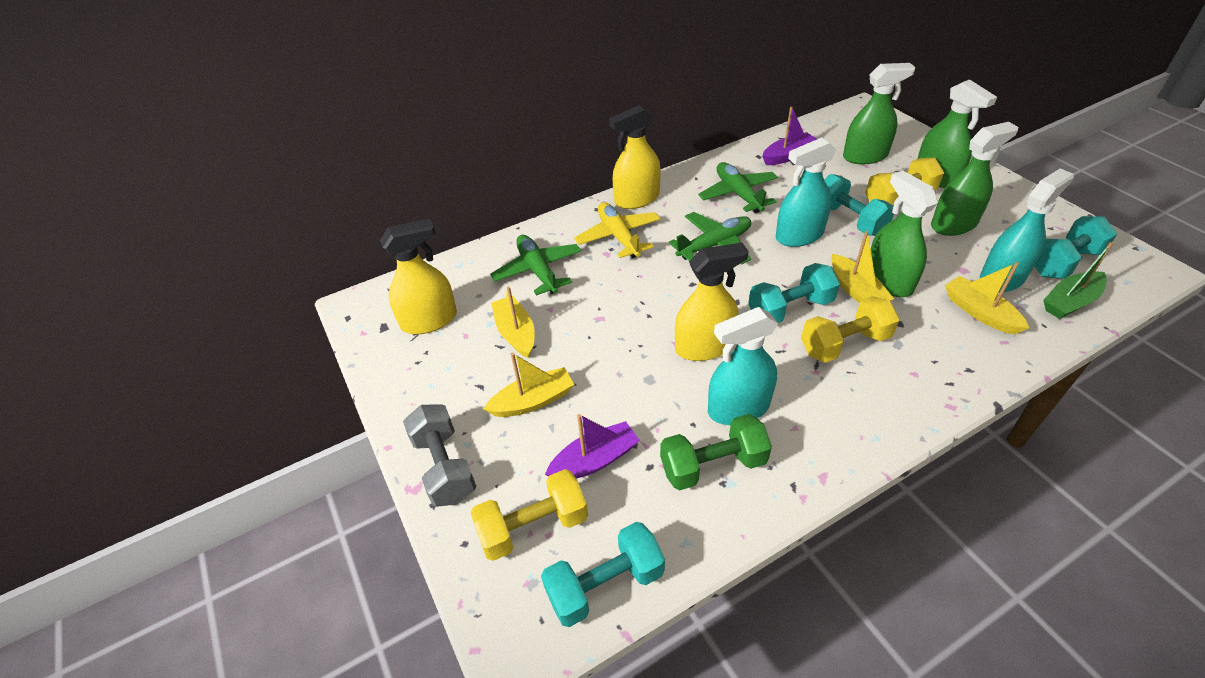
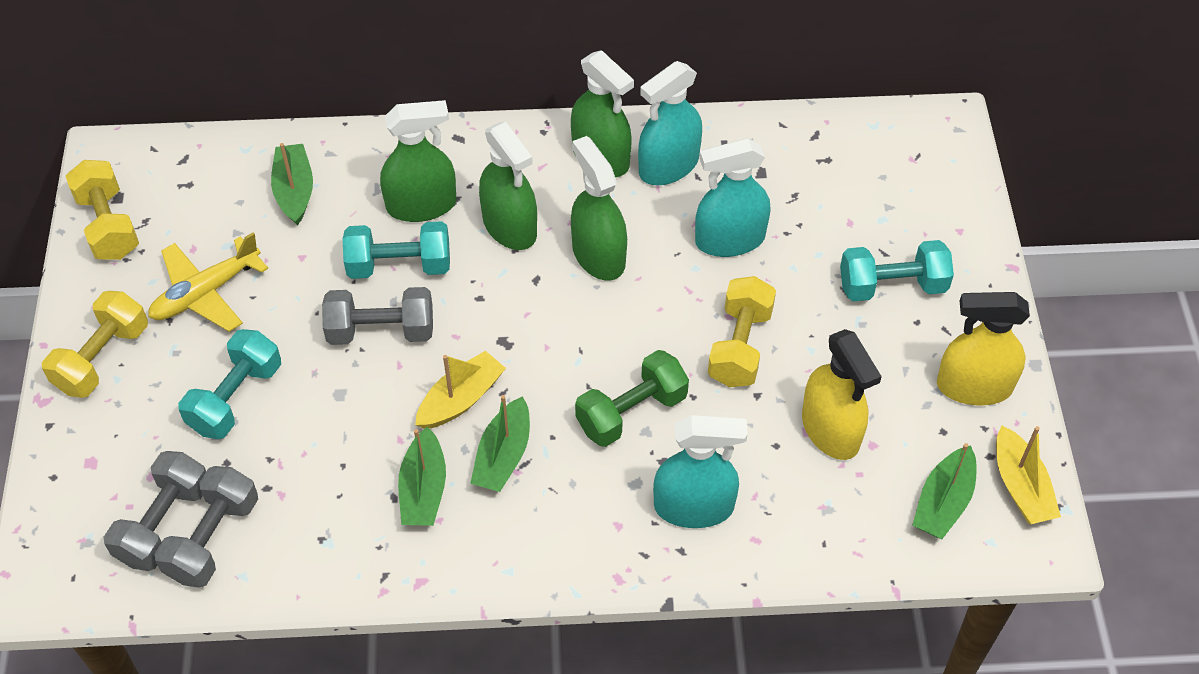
green boat: [1043,242,1113,319] = 1 -> [271,143,313,225] [398,427,446,526] [470,395,530,492] [913,443,976,539] = 4
green plane: [490,235,581,296] [669,212,751,264] [698,162,778,213] = 3 -> none = 0
grey dumbbell: [403,404,476,507] = 1 -> [104,451,206,571] [155,466,258,588] [322,287,433,345] = 3
purple boat: [545,414,640,478] [762,107,817,165] = 2 -> none = 0
turquoise dumbbell: [541,522,665,627] [748,263,840,323] [824,174,894,236] [1035,216,1117,279] = 4 -> [178,329,281,439] [343,221,450,279] [840,240,954,302] = 3
yellow boat: [484,353,574,417] [491,286,535,358] [831,231,894,303] [945,262,1029,335] = 4 -> [415,351,506,429] [996,426,1061,524] = 2
yellow spray bottle: [380,219,457,334] [609,105,661,209] [675,243,749,361] = 3 -> [802,329,882,460] [937,292,1030,405] = 2

